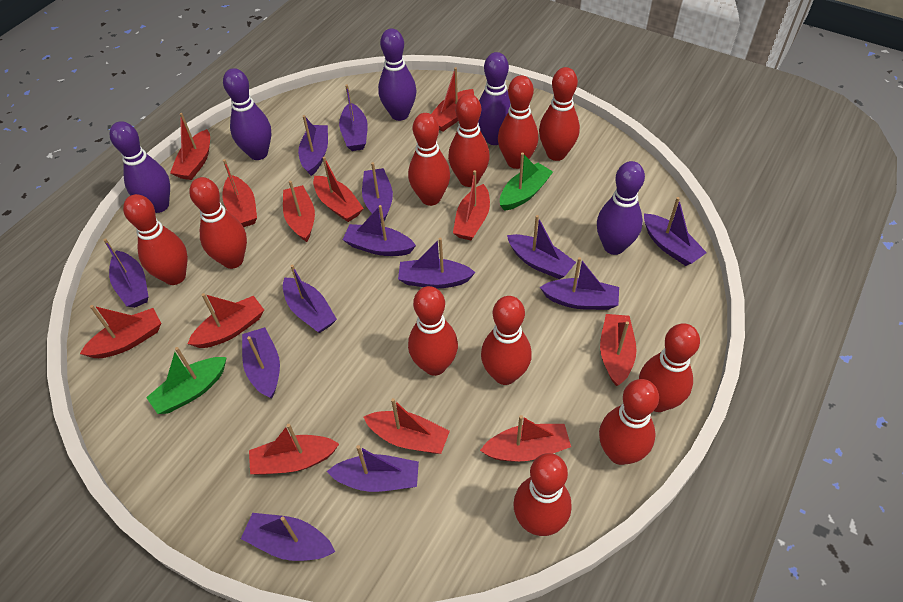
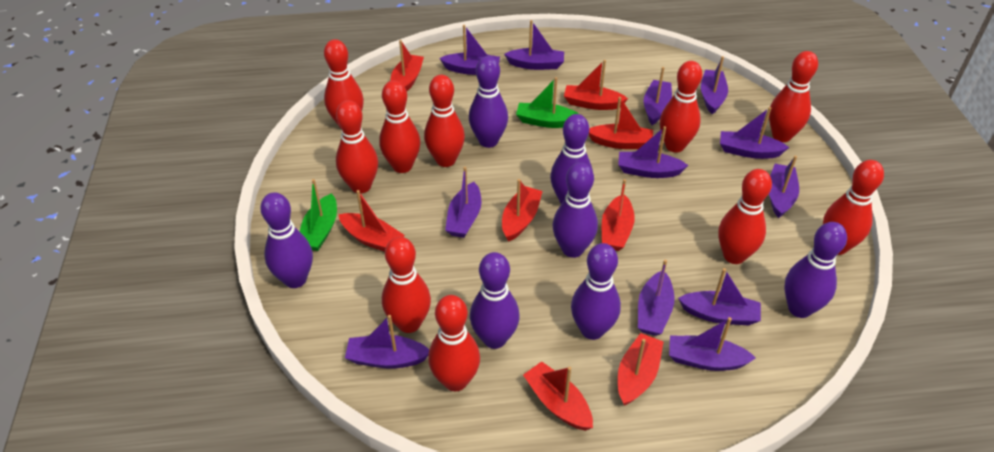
purple boat: [103,238,148,308] [241,513,335,561] [242,327,280,398] [283,264,337,333] [298,115,328,176] [327,445,419,492] [339,84,368,151] [342,205,416,256] [362,162,393,221] [398,238,476,288] [507,215,576,279] [540,257,619,310] [644,197,707,266] = 13 -> [345,315,429,369] [439,25,500,75] [445,167,481,238] [504,20,564,70] [618,126,689,178] [638,260,675,336] [644,67,672,125] [669,317,756,371] [678,268,761,325] [701,56,728,114] [720,107,789,159] [769,156,799,218] = 12
purple bowling pin: [109,121,170,213] [223,68,271,160] [378,29,416,121] [478,52,511,145] [597,161,645,255] = 5 -> [260,192,313,288] [469,56,508,148] [470,252,520,349] [550,114,593,204] [553,162,598,258] [571,243,621,340] [784,222,847,318] = 7
red boat: [80,305,161,358] [170,113,210,180] [188,293,264,348] [222,159,257,227] [249,424,339,475] [283,181,315,242] [313,156,364,222] [364,398,450,454] [431,67,474,132] [453,170,490,240] [480,415,571,462] [600,314,637,386] = 12 -> [338,190,405,252] [391,40,424,91] [502,179,543,242] [523,361,593,431] [564,60,628,110] [588,97,653,149] [602,179,635,251] [618,333,664,406] = 8
red bowling pin: [123,194,188,285] [189,177,247,269] [408,113,450,206] [408,286,458,376] [448,94,490,187] [481,296,532,385] [498,75,538,169] [513,453,572,536] [539,67,580,161] [599,379,659,465] [639,323,700,412] = 11 -> [324,39,364,128] [336,100,378,194] [379,80,420,173] [382,237,431,333] [424,75,465,167] [428,295,480,391] [660,61,702,153] [718,169,772,264] [769,51,818,142] [823,160,884,255] = 10

